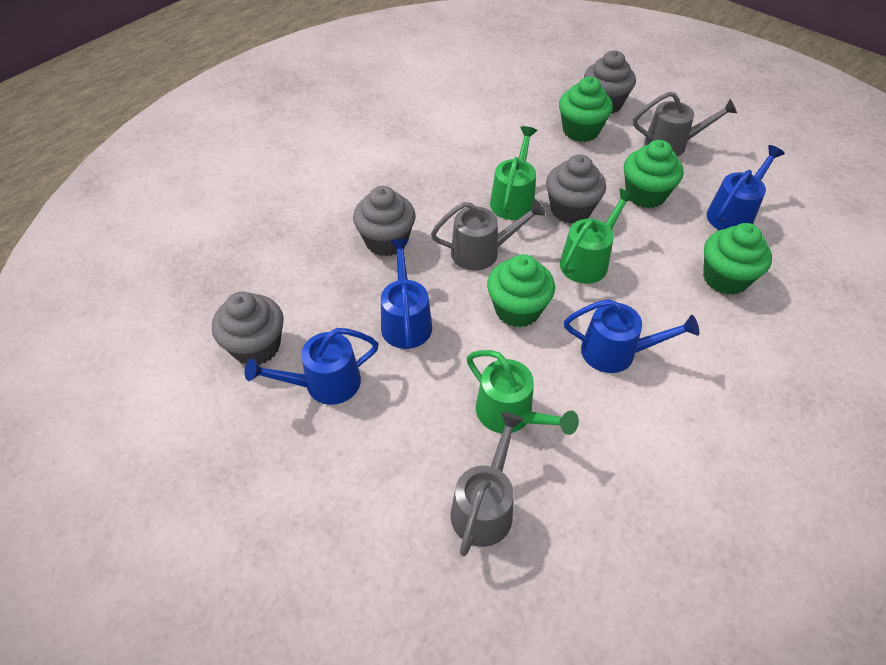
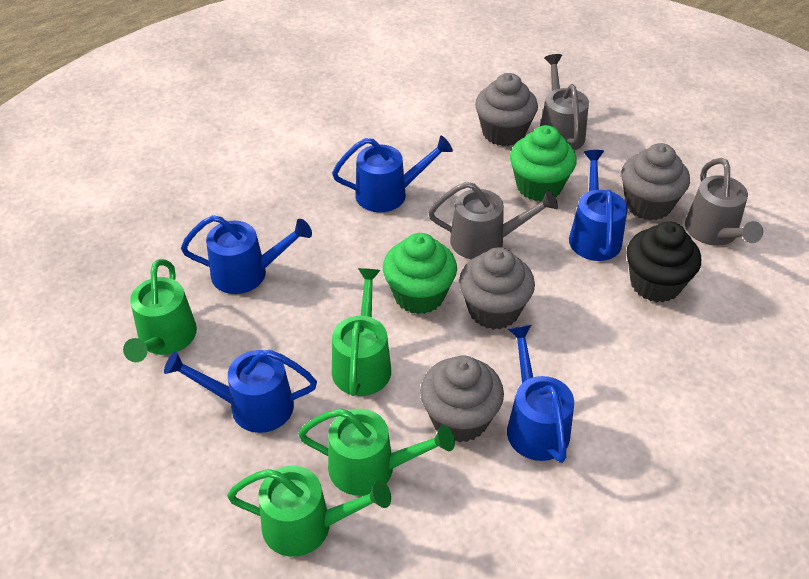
black cupcake: none = 0 -> [626,221,701,302] = 1
blue watering can: [244,328,379,405] [381,239,432,349] [564,299,699,373] [707,145,785,230] = 4 -> [164,350,317,433] [181,215,312,294] [332,136,453,212] [507,325,574,463] [569,150,628,261] = 5
green cupcake: [487,254,555,328] [559,77,613,142] [624,140,683,208] [703,223,772,295] = 4 -> [383,233,457,314] [510,125,577,202] = 2
green watering can: [467,350,579,435] [490,126,537,220] [560,188,636,284] = 3 -> [123,259,197,362] [227,466,391,557] [298,409,455,496] [332,268,391,396] = 4

